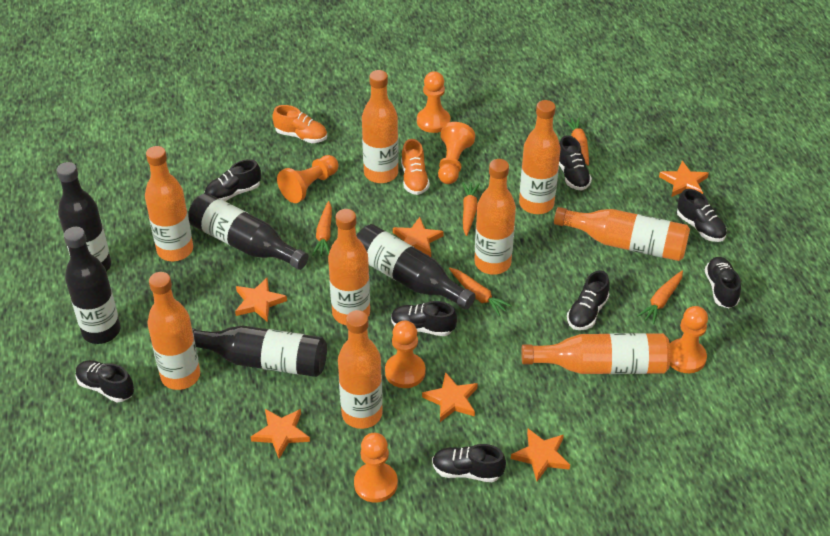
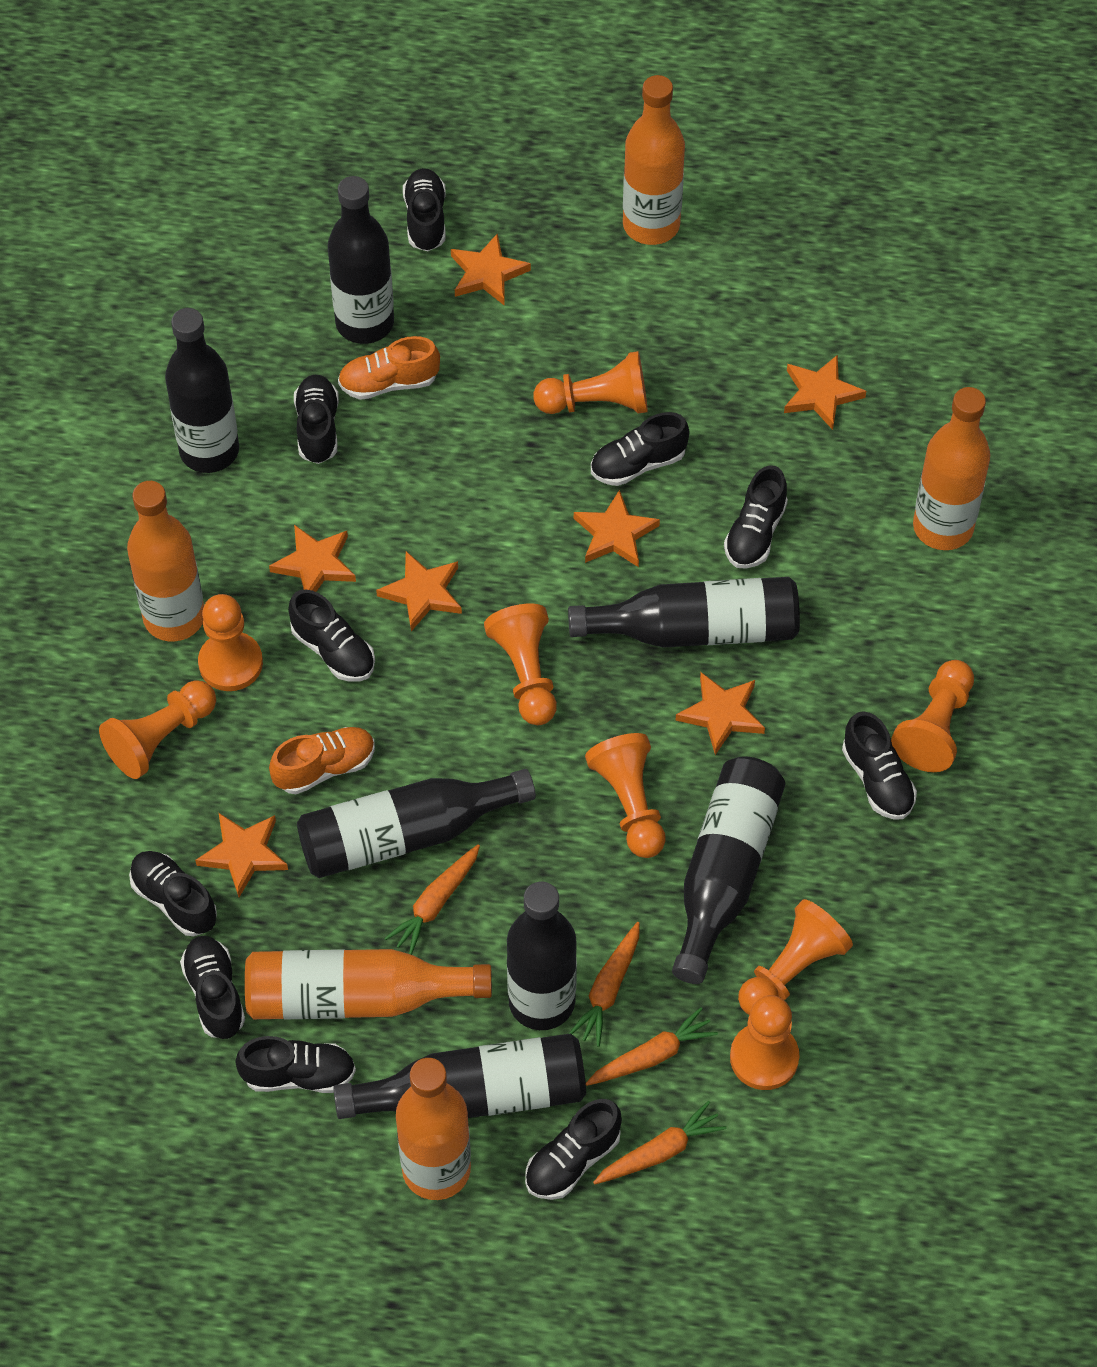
black bottle: [57,162,111,272] [64,227,120,344] [188,193,308,270] [192,325,327,377] [356,224,476,310] = 5 -> [165,308,239,473] [297,769,536,878] [328,176,394,344] [333,1033,586,1119] [507,882,577,1030] [568,577,800,648] [672,756,785,984] = 7
black shoe: [76,360,134,402] [204,159,261,201] [391,301,457,336] [432,444,506,482] [559,135,592,190] [567,270,610,330] [677,189,727,242] [705,257,741,308] = 8 -> [129,851,217,936] [180,936,245,1039] [235,1036,356,1093] [288,589,375,682] [294,375,339,464] [403,168,446,251] [525,1099,622,1200] [591,412,689,486] [724,465,788,569] [842,711,917,820] = 10
orange bottle: [145,146,193,261] [147,272,200,390] [328,209,370,325] [338,310,383,429] [362,70,399,183] [474,159,516,275] [519,100,560,214] [521,333,671,374] [554,207,690,261] = 9 -> [127,481,204,642] [245,949,492,1020] [396,1058,471,1200] [623,75,685,245] [913,387,990,550] = 5
orange carrot: [312,201,332,256] [449,268,512,316] [462,182,480,236] [563,117,589,166] [637,271,683,324] = 5 -> [384,844,480,955] [569,922,640,1047] [586,1007,718,1086] [593,1101,726,1185] = 4
orange pawn: [277,155,339,203] [354,433,398,503] [385,321,426,388] [417,71,450,133] [438,122,475,184] [670,306,708,373] = 6 -> [99,680,216,779] [198,594,263,691] [484,603,557,725] [533,351,648,414] [585,733,666,858] [730,995,799,1090] [738,899,853,1015] [891,660,974,772] = 8
orange star: [235,278,287,322] [251,409,310,459] [393,217,444,257] [422,372,478,422] [511,429,570,481] [659,161,709,197] = 6 -> [195,813,288,897] [269,525,356,592] [376,551,462,631] [451,233,531,306] [574,490,660,567] [675,672,765,755] [784,355,866,430] = 7

